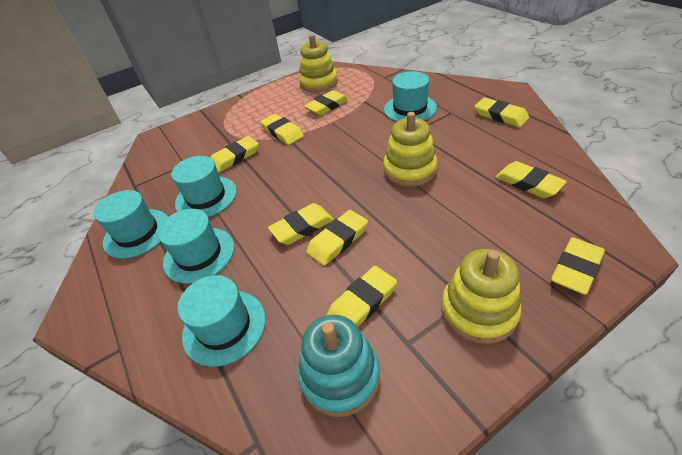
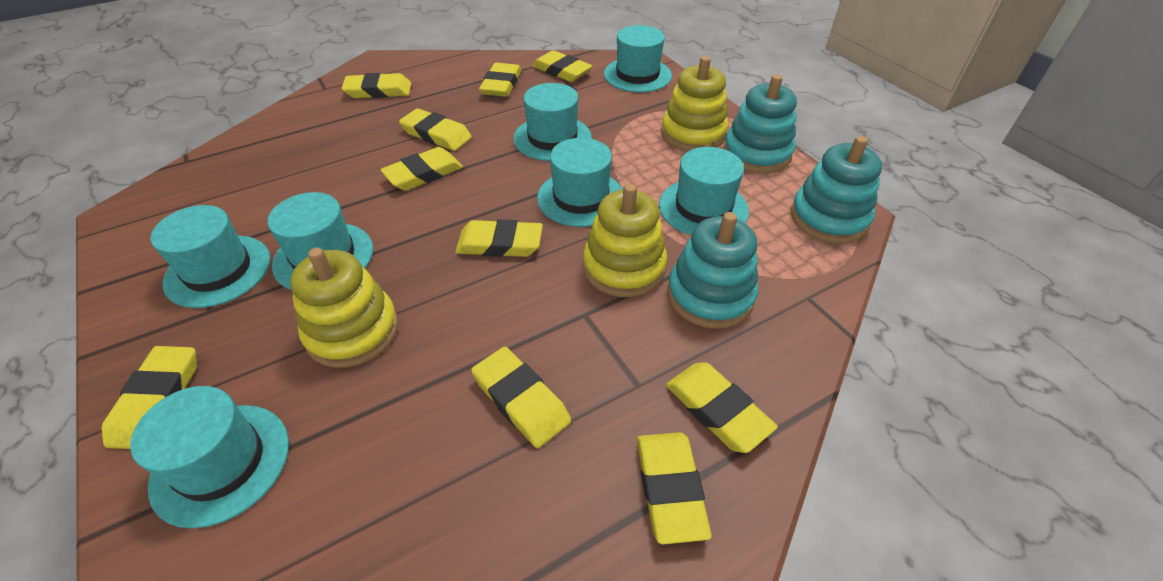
turquoise hat: [94,190,168,259] [158,209,234,284] [171,156,237,217] [178,275,266,367] [384,71,437,122] = 5 -> [130,386,289,528] [151,205,270,308] [268,192,373,290] [513,83,592,161] [537,138,622,227] [604,25,672,92] [659,147,749,235] = 7
turquoise stacking toy: [298,315,380,417] = 1 -> [668,212,758,329] [723,74,797,173] [791,136,882,244] = 3
yellow eraser: [211,136,259,173] [260,114,304,145] [268,203,334,245] [304,90,349,116] [306,210,368,266] [327,266,397,327] [475,97,529,127] [496,161,567,198] [551,237,605,295] = 9 -> [101,346,197,449] [342,73,411,98] [380,147,463,191] [399,108,472,151] [455,219,543,257] [471,347,571,448] [479,63,522,97] [532,50,592,82] [637,432,712,545] [666,362,778,453] = 10

